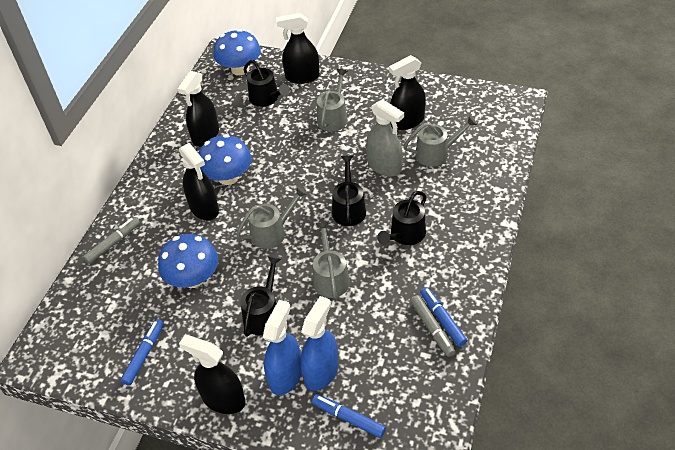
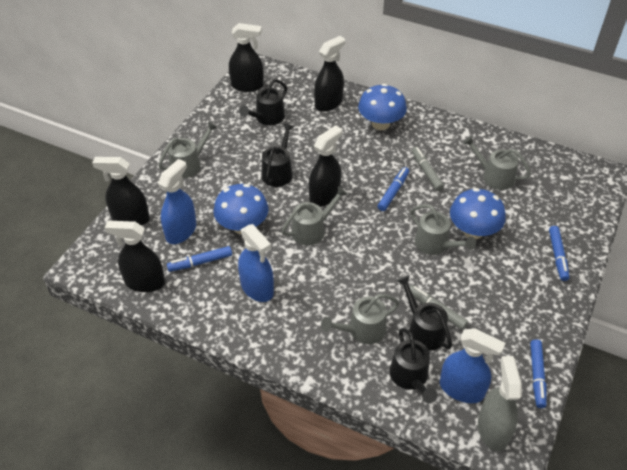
blue marker: [120,319,164,386] [312,394,386,438] [420,287,467,347] = 3 -> [167,246,232,272] [377,167,409,211] [530,340,547,408] [549,226,569,281] = 4
blue spray bottle: [263,300,302,395] [300,296,338,391] = 2 -> [158,159,196,244] [238,224,274,302] [440,328,505,403] = 3
grey watering can: [236,186,307,249] [313,221,350,299] [317,69,348,132] [404,115,477,167] = 4 -> [158,121,218,178] [282,186,348,245] [321,294,400,344] [410,204,476,255] [463,136,531,190] = 5

